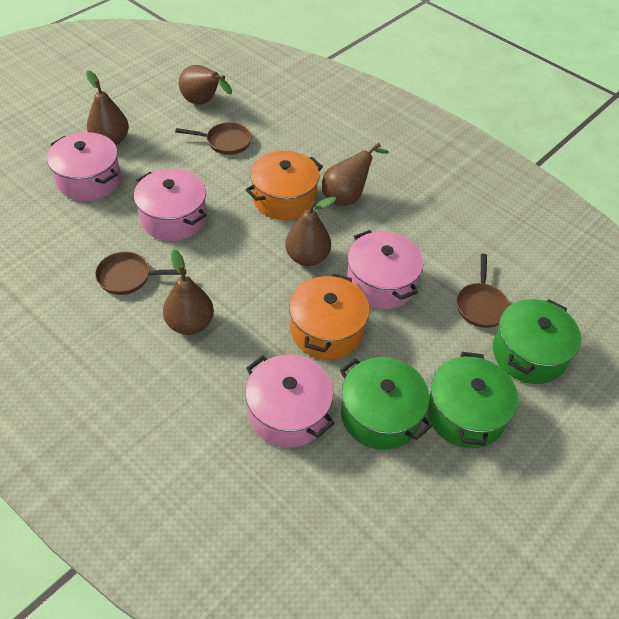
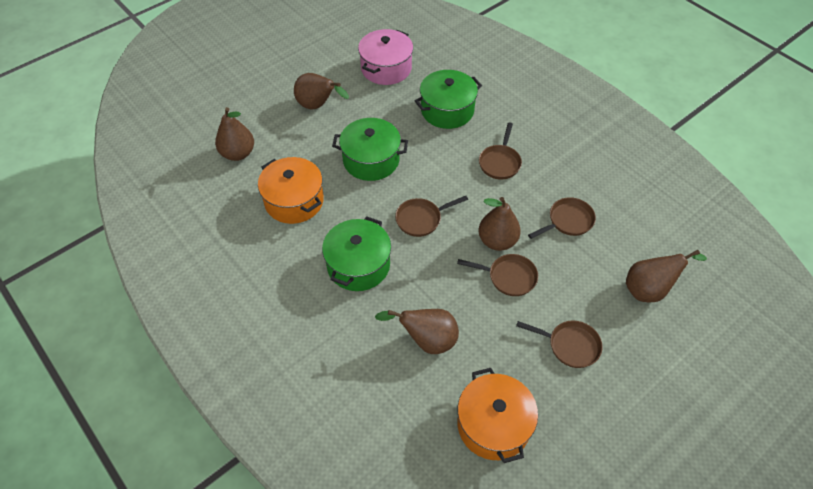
brown pan: [95,252,186,295] [175,122,252,155] [457,254,510,328] = 3 -> [395,196,468,237] [457,254,538,296] [479,122,522,180] [516,321,603,368] [528,197,596,239] = 5
pink pot: [47,132,121,201] [134,169,207,241] [245,355,335,448] [347,230,424,309] = 4 -> [358,29,413,85] = 1

